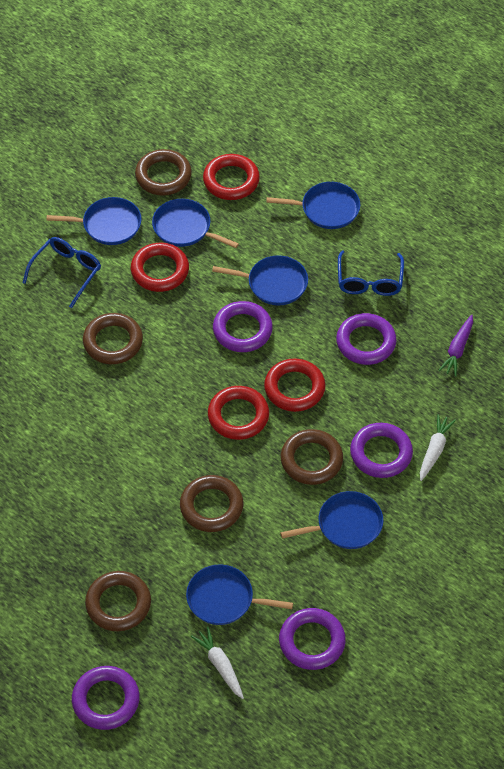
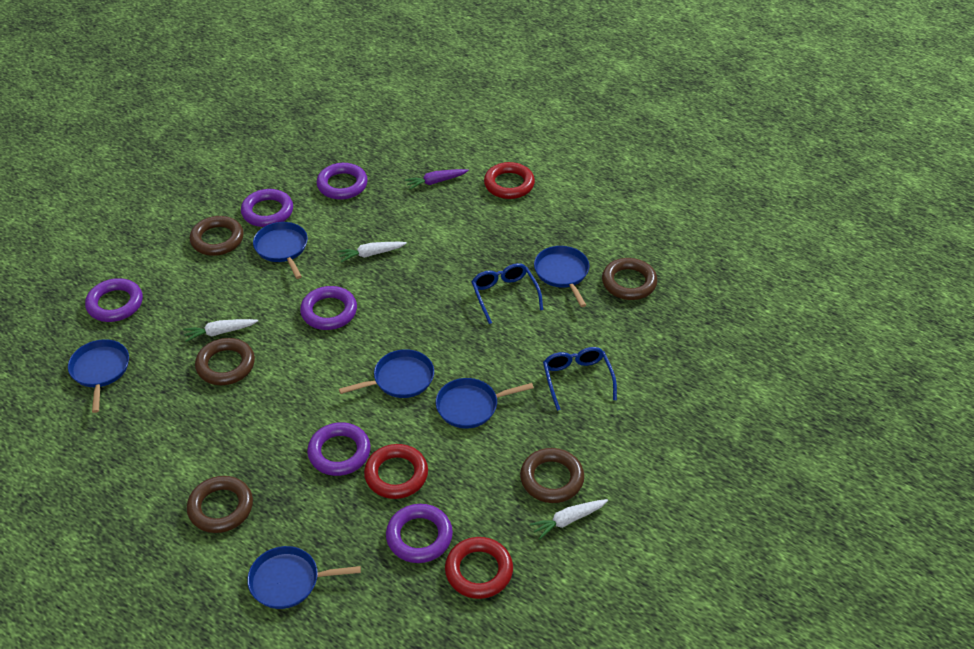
purple ring: [72,666,140,730] [213,301,273,352] [279,608,346,670] [336,313,397,365] [350,423,413,478] = 5 -> [85,278,143,322] [241,189,293,227] [300,286,357,330] [307,422,371,476] [316,163,368,200] [386,504,453,563] = 6
red ring: [131,243,189,292] [203,154,260,200] [208,386,269,440] [264,358,325,412] = 4 -> [364,444,428,499] [445,537,513,599] [484,162,535,199] = 3
white carrot: [191,626,244,699] [420,414,456,481] = 2 -> [183,319,258,342] [337,242,407,262] [530,499,608,540] = 3

